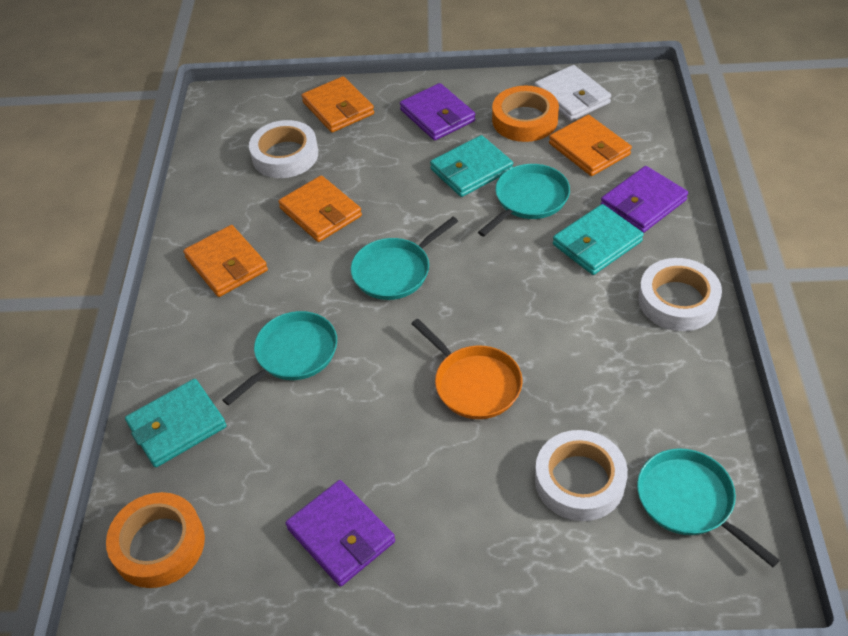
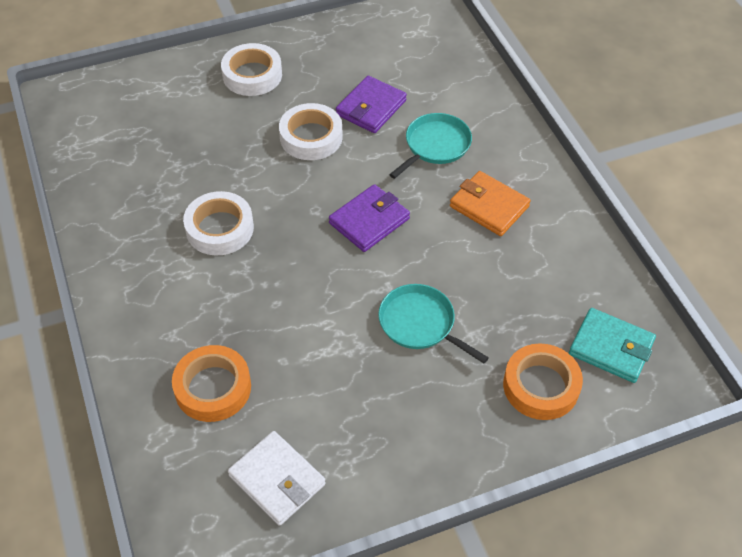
orange pan: [411,319,522,419] = 1 -> none = 0
orange wallet: [183,225,268,297] [278,175,362,242] [302,76,374,133] [549,115,632,176] = 4 -> [450,171,531,236] = 1
purple wallet: [286,480,395,587] [400,83,475,141] [600,166,688,233] = 3 -> [329,184,410,252] [336,76,407,133] = 2
turquoise pan: [223,311,337,406] [351,217,458,300] [478,164,570,237] [637,448,780,567] = 4 -> [378,284,489,363] [389,113,472,179] = 2
turquoise wallet: [125,379,226,467] [430,135,513,197] [553,204,644,275] = 3 -> [569,308,656,383] = 1

